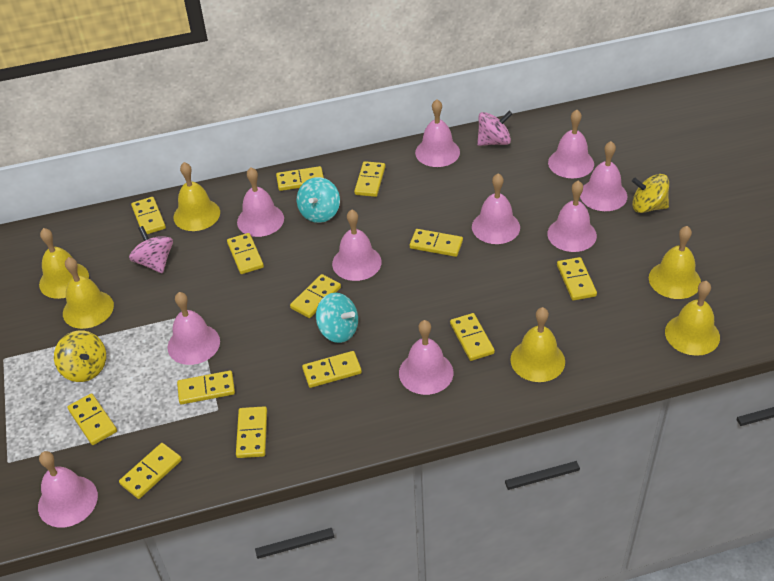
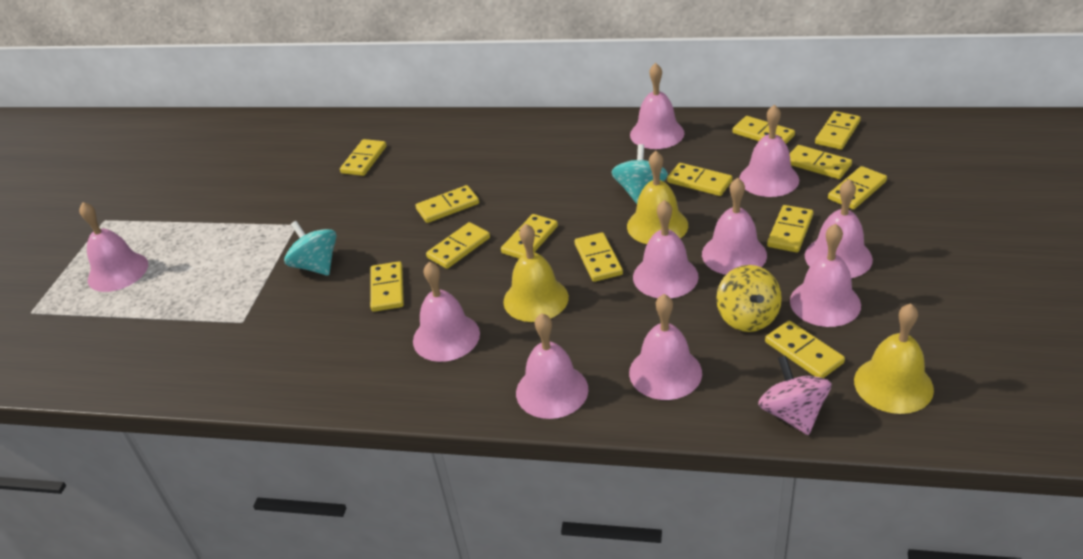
pink spinning top: [129,226,173,274] [477,111,512,146] = 2 -> [758,356,831,435] = 1
yellow bell: [39,228,89,299] [63,257,114,329] [174,162,220,231] [510,307,565,382] [649,226,701,299] [665,281,720,356] = 6 -> [503,224,569,322] [627,151,688,244] [854,303,934,414] = 3
yellow spinning top: [54,331,106,382] [632,174,669,213] = 2 -> [716,265,782,332] = 1

